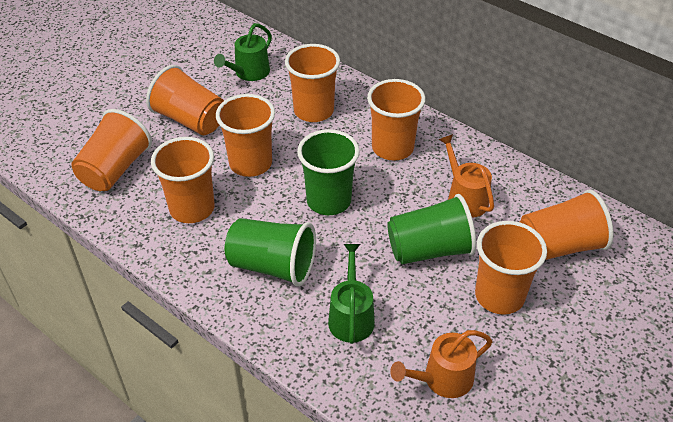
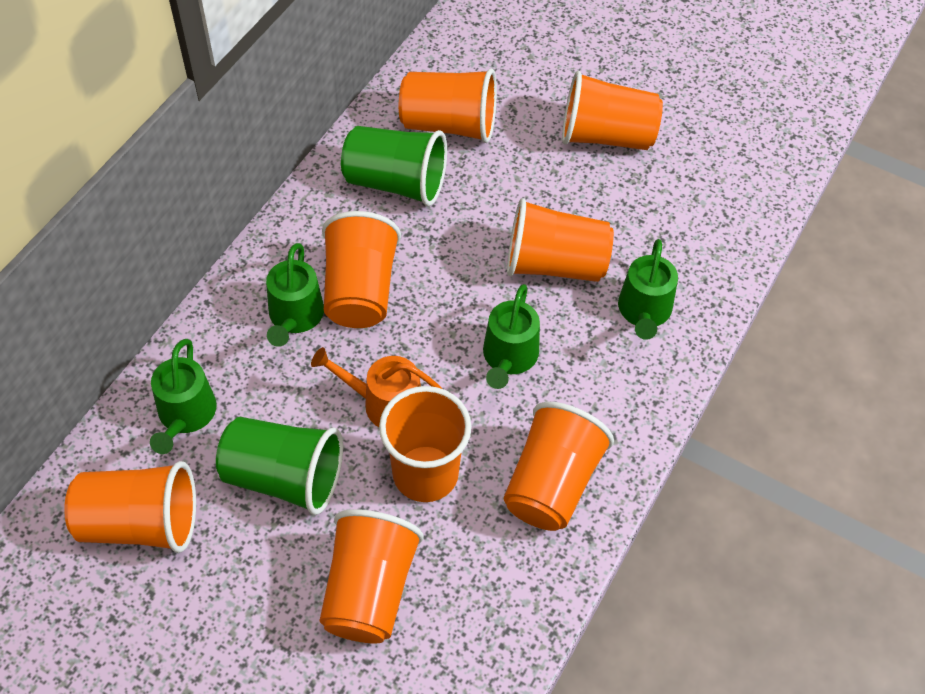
green cup: [225,218,316,287] [297,129,360,215] [387,194,476,264] = 3 -> [216,417,343,515] [341,126,447,206] = 2
green watering can: [214,23,272,81] [328,244,375,344] = 2 -> [150,339,217,454] [266,243,324,347] [483,284,540,389] [618,239,678,340] = 4
orange watering can: [390,330,492,398] [439,134,494,218] = 2 -> [311,347,442,427] = 1

